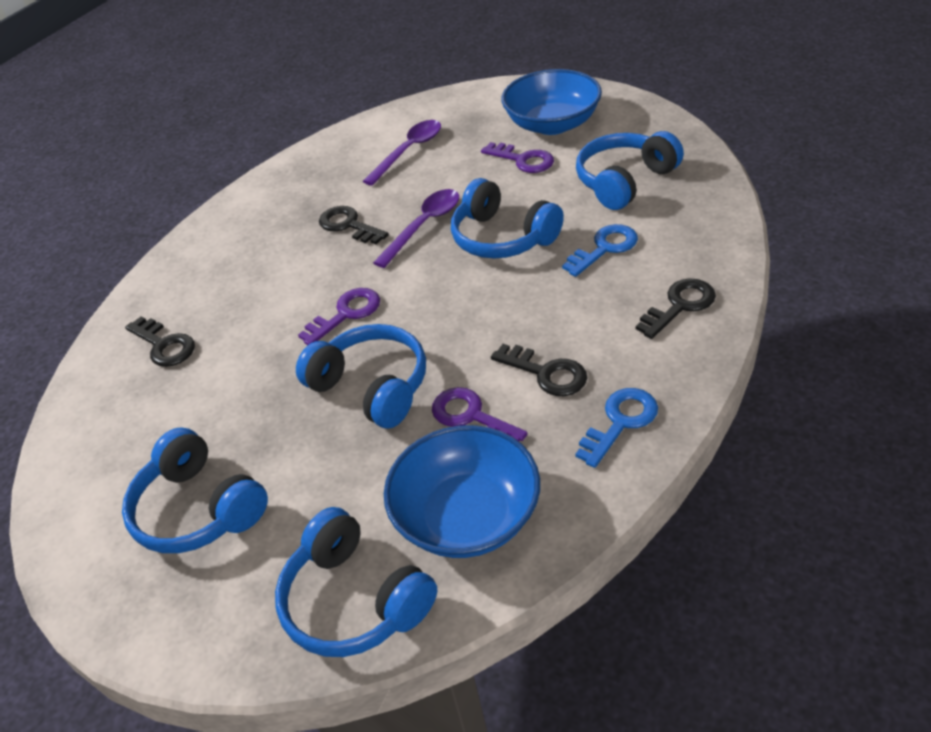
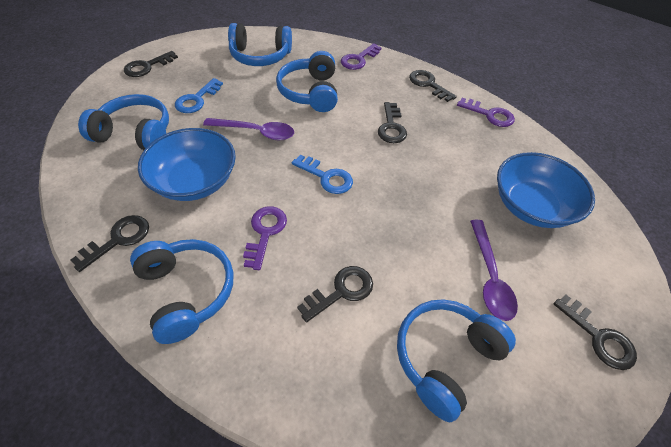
black key: [125,316,195,367] [319,206,389,244] [491,344,587,396] [636,279,716,339] = 4 -> [71,215,149,272] [124,51,178,77] [297,266,373,323] [378,102,407,143] [409,70,457,102] [554,294,637,370] = 6

